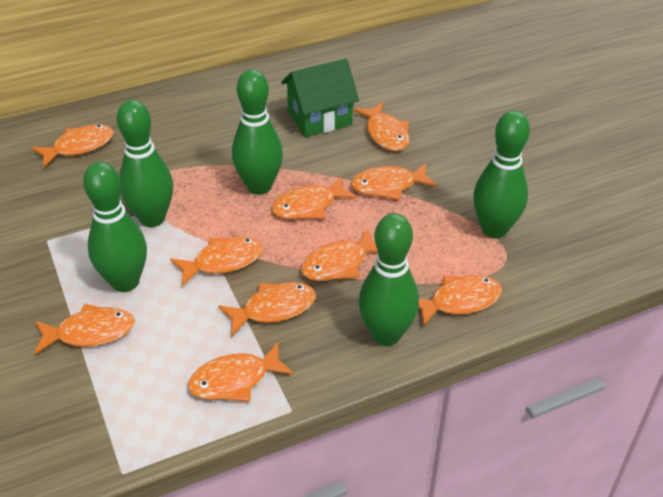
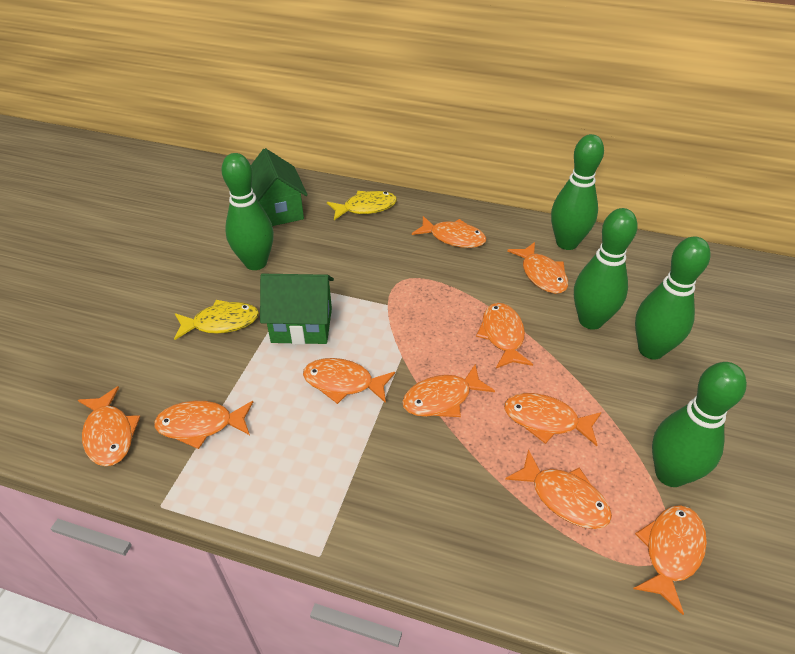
green house: [281,59,359,137] = 1 -> [251,148,308,226] [260,274,334,345] = 2
yellow fish: none = 0 -> [174,300,259,340] [327,191,397,220] = 2

